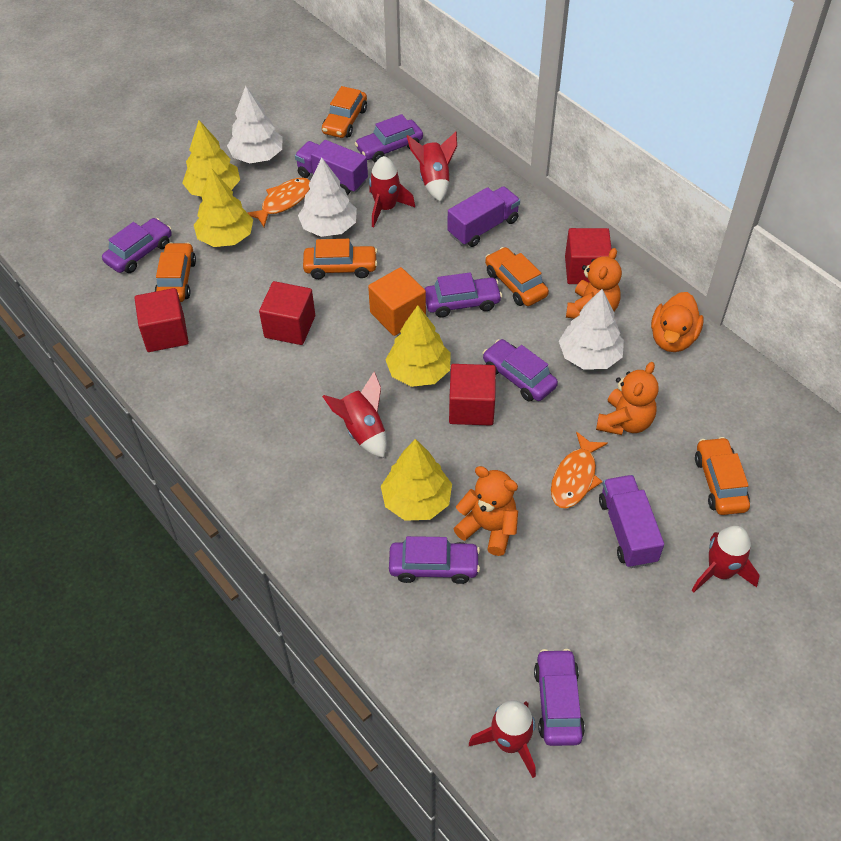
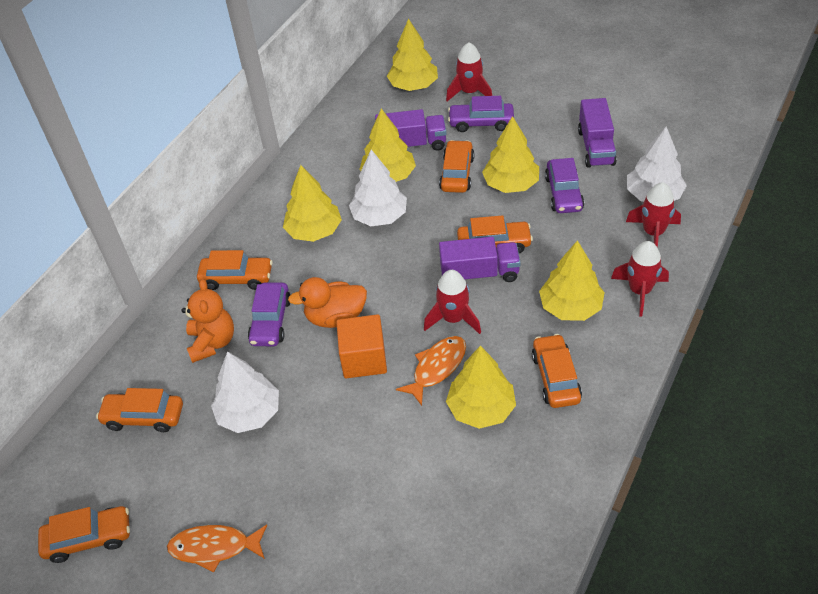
orange car: [155,242,196,302] [303,239,378,279] [322,86,367,138] [485,247,549,306] [695,437,750,515] = 5 -> [38,506,130,563] [96,388,183,432] [197,250,273,290] [439,140,475,193] [457,215,533,253] [532,334,582,408] = 6
orange teddy bear: [453,466,518,556] [566,248,622,319] [596,362,659,435] = 3 -> [182,279,234,363] = 1
purple car: [102,218,172,273] [355,114,423,163] [389,536,480,584] [425,272,502,317] [483,339,558,402] [534,649,585,746] = 6 -> [248,283,290,346] [448,96,514,132] [545,158,584,213] = 3
red cube: [134,288,189,352] [259,281,315,345] [449,364,496,426] [565,228,612,284] = 4 -> none = 0
red rocket: [322,372,387,458] [369,156,415,227] [407,132,457,202] [469,700,536,778] [692,526,760,593] = 5 -> [424,270,481,334] [446,42,492,101] [611,241,669,317] [626,182,681,247] = 4
yellow tree: [182,120,240,196] [194,168,253,247] [381,439,452,521] [385,305,451,387] = 4 -> [283,165,342,242] [359,109,416,182] [387,18,438,91] [446,346,516,429] [482,116,539,193] [539,240,605,321] = 6

